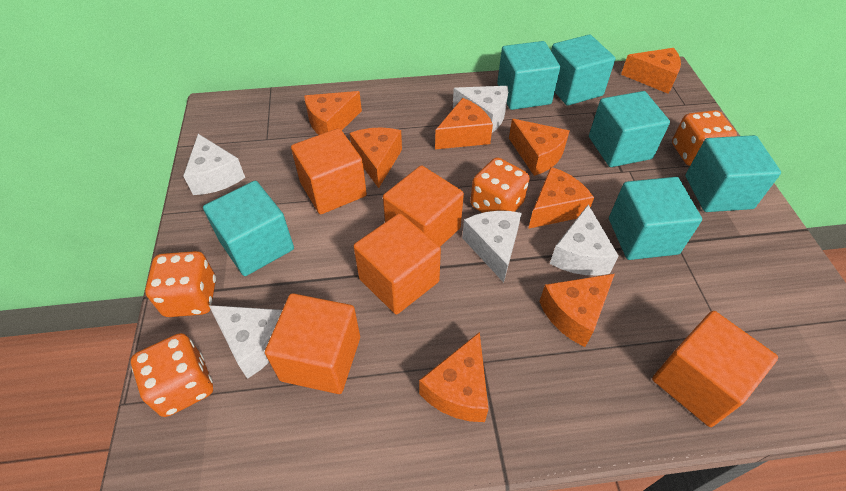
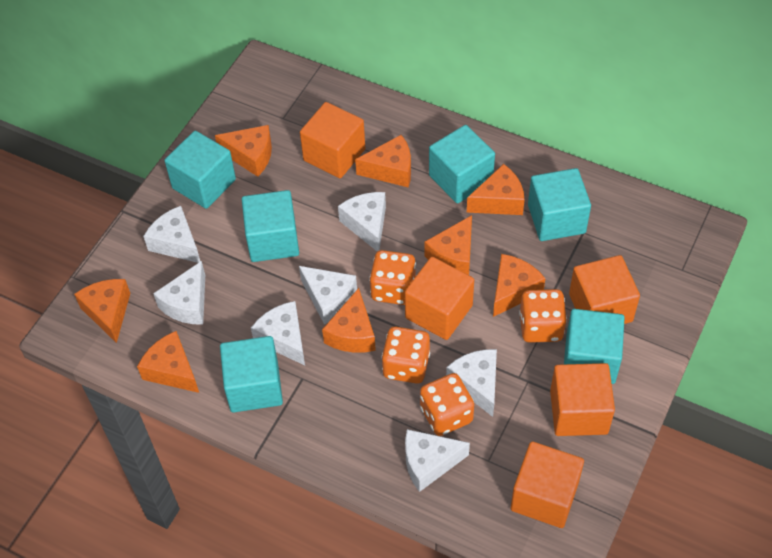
white cheese: [183,134,245,195] [209,305,282,379] [453,86,508,133] [462,211,522,283] [550,204,619,275] = 5 -> [143,206,200,263] [153,261,205,325] [251,301,305,365] [299,266,357,325] [338,192,386,252] [405,429,470,492] [446,349,497,417] = 7

